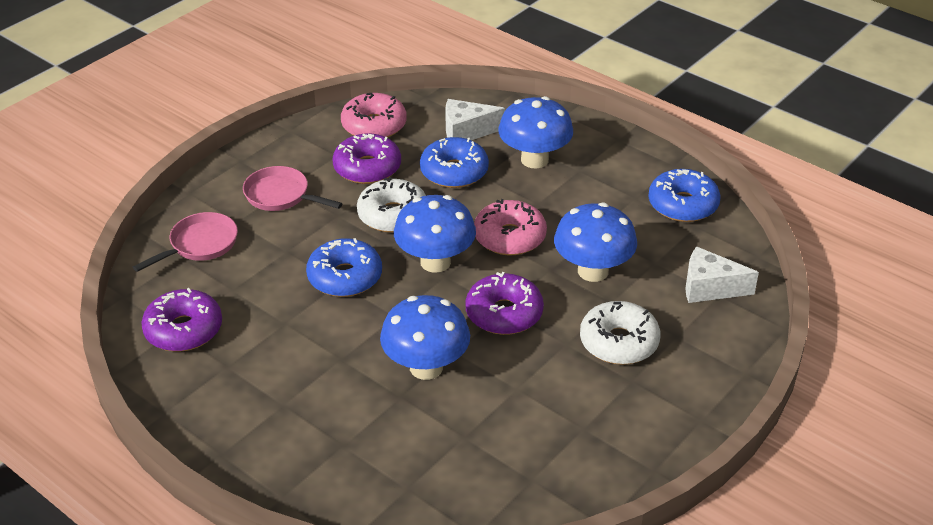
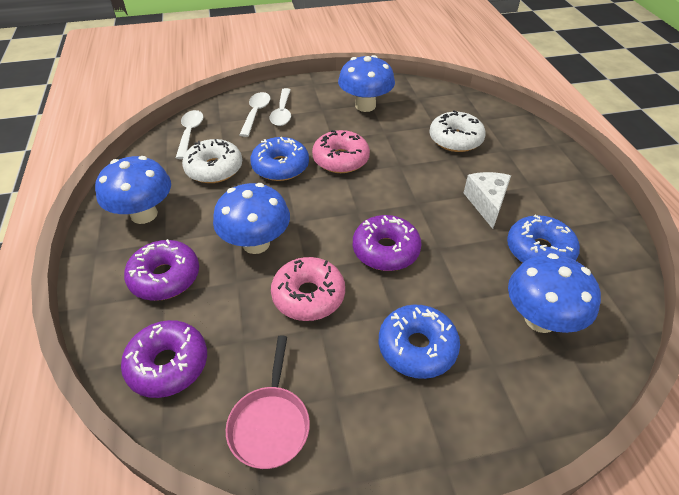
pink pan: [133,212,238,272] [243,166,343,211] = 2 -> [226,335,310,469] = 1
white cheese: [445,99,505,140] [685,246,759,303] = 2 -> [464,172,511,229] = 1
white spoon: none = 0 -> [176,110,203,159] [239,92,271,137] [270,88,291,126] = 3

